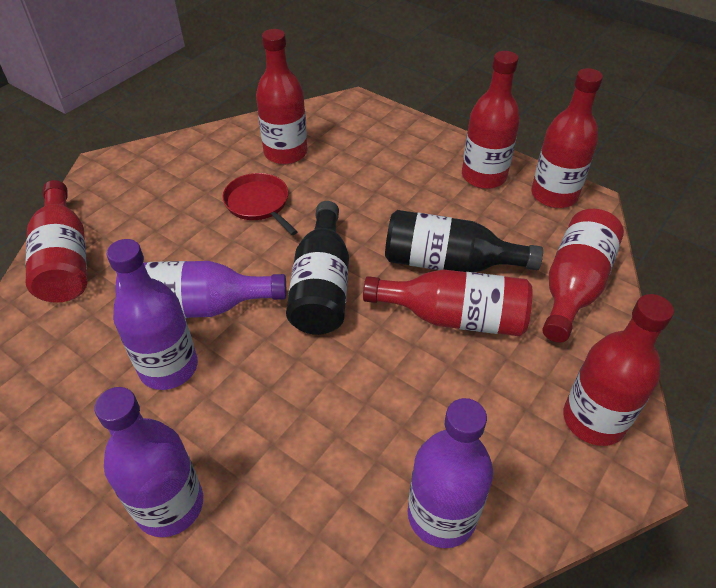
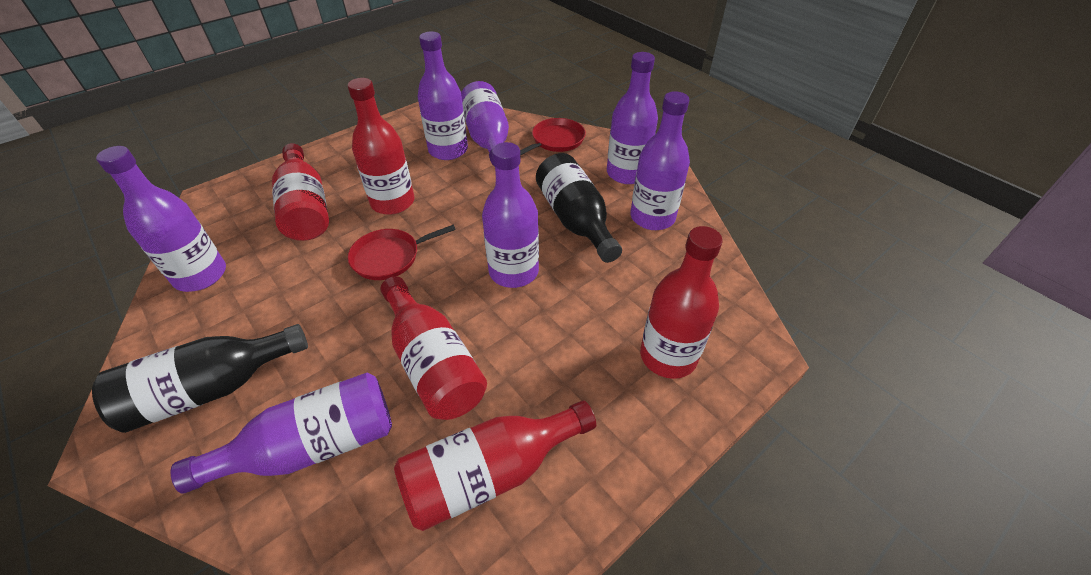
purple bottle: [94,387,203,537] [106,239,198,390] [115,261,286,318] [408,398,493,548] = 4 -> [96,146,226,292] [171,373,392,494] [418,32,468,160] [461,81,509,166] [482,142,539,288] [607,52,658,184] [630,91,690,230] = 7
red bottle: [25,180,87,303] [256,29,308,164] [363,269,533,336] [462,51,520,189] [531,68,603,208] [543,209,624,343] [563,294,674,446] = 7 -> [272,143,329,241] [348,78,415,215] [381,276,487,420] [394,400,596,531] [640,226,723,379] = 5
red pan: [222,173,298,235] = 1 -> [348,225,456,280] [520,118,586,155] = 2

